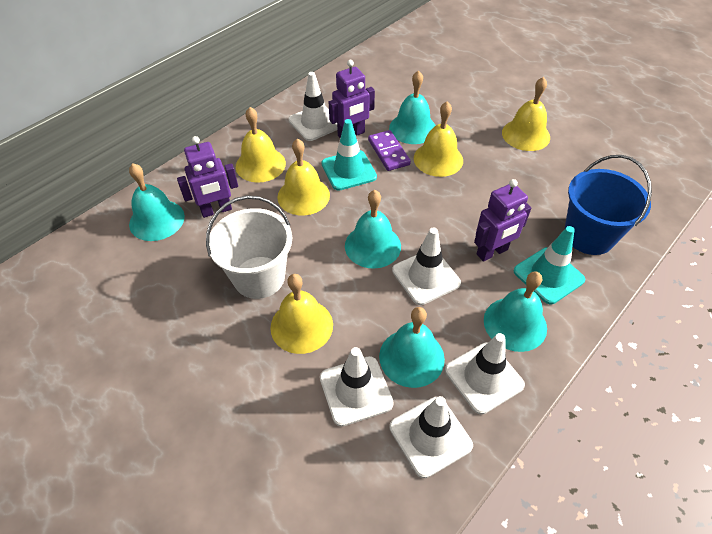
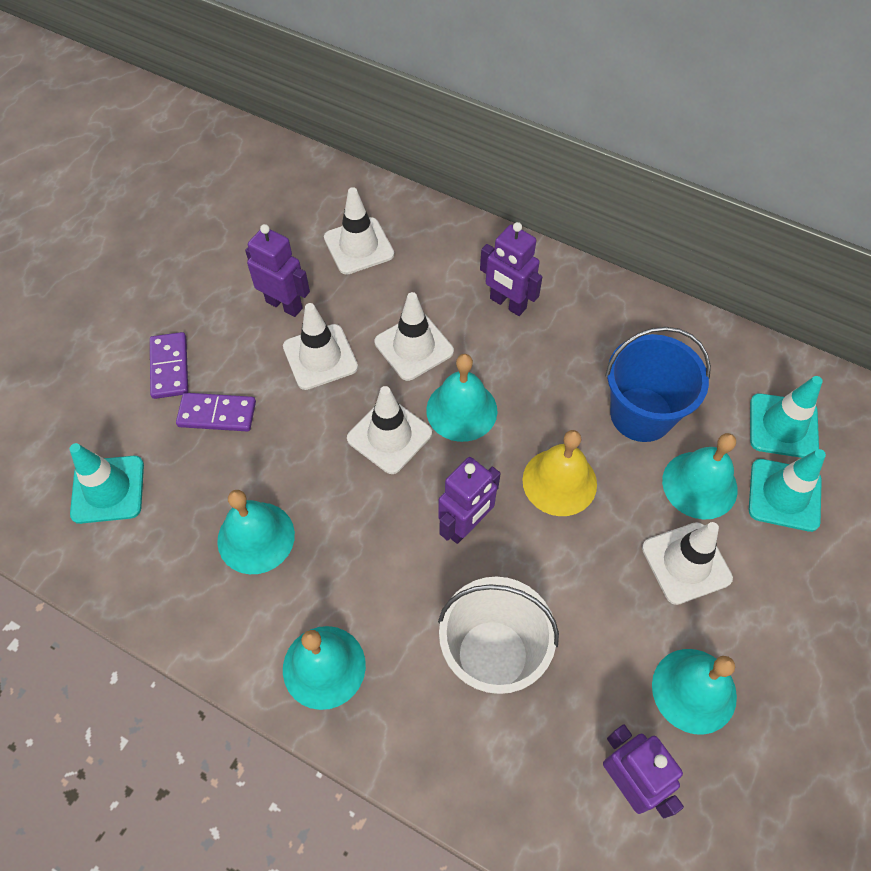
purple domino: [368,130,411,171] = 1 -> [150,332,188,399] [176,393,256,432] = 2
purple robot: [177,136,238,218] [329,60,375,138] [474,179,531,262] = 3 -> [245,224,310,317] [438,457,501,544] [480,222,542,316] [603,724,684,818] = 4
turquoise traffic cone: [322,119,377,190] [514,226,585,304] = 2 -> [70,443,144,524] [749,449,826,532] [750,376,823,458] = 3
yellow bell: [236,107,286,183] [270,274,333,354] [277,138,330,216] [414,101,463,177] [502,77,550,151] = 5 -> [522,430,597,516] = 1

